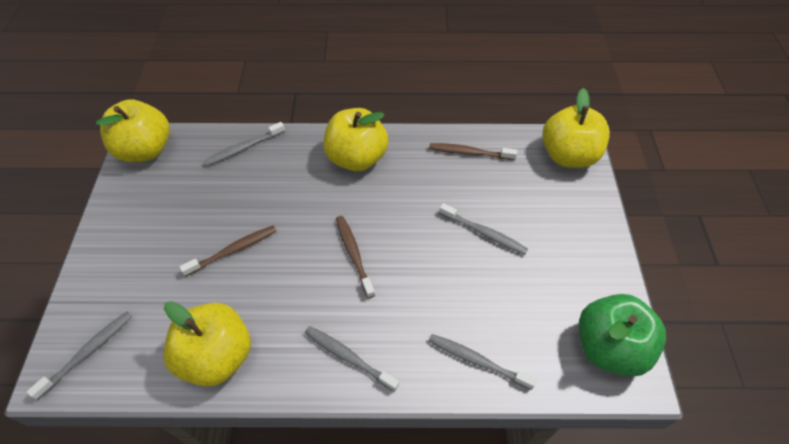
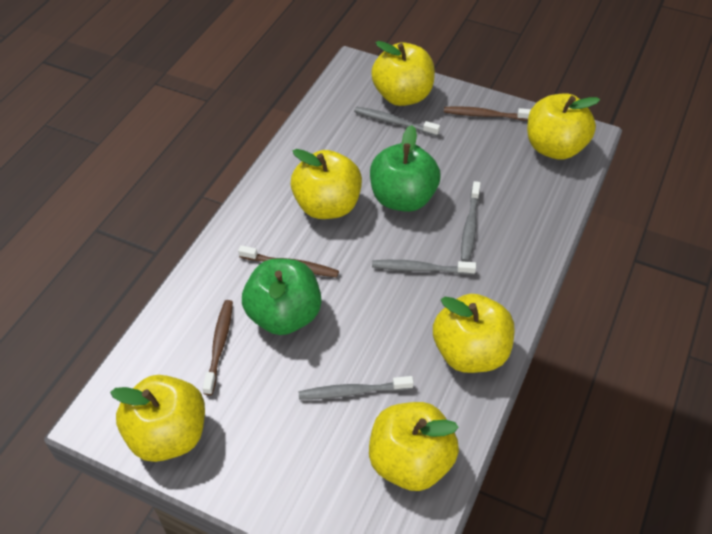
green apple: [579,294,666,377] = 1 -> [242,258,322,335] [370,125,440,212] = 2
grey toothbrush: [27,312,132,400] [204,122,285,166] [305,326,399,392] [429,334,537,390] [439,203,528,255] = 5 -> [299,376,414,400] [354,107,440,136] [372,260,476,275] [461,181,481,262] = 4
yellow apple: [96,99,170,162] [163,301,251,387] [323,108,389,171] [542,88,610,168] = 4 -> [110,375,205,462] [291,149,362,219] [369,402,459,491] [371,41,435,106] [433,294,514,373] [527,93,600,160] = 6

